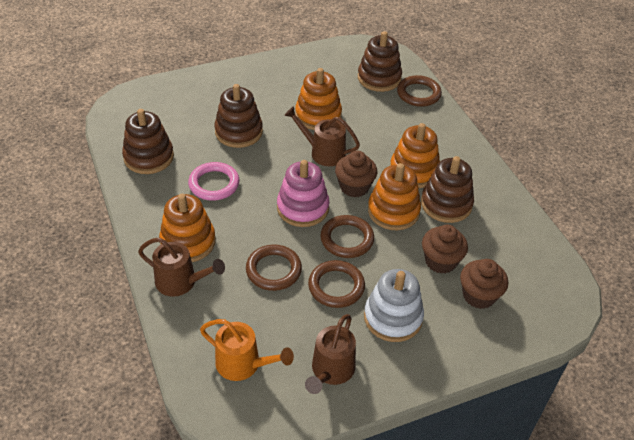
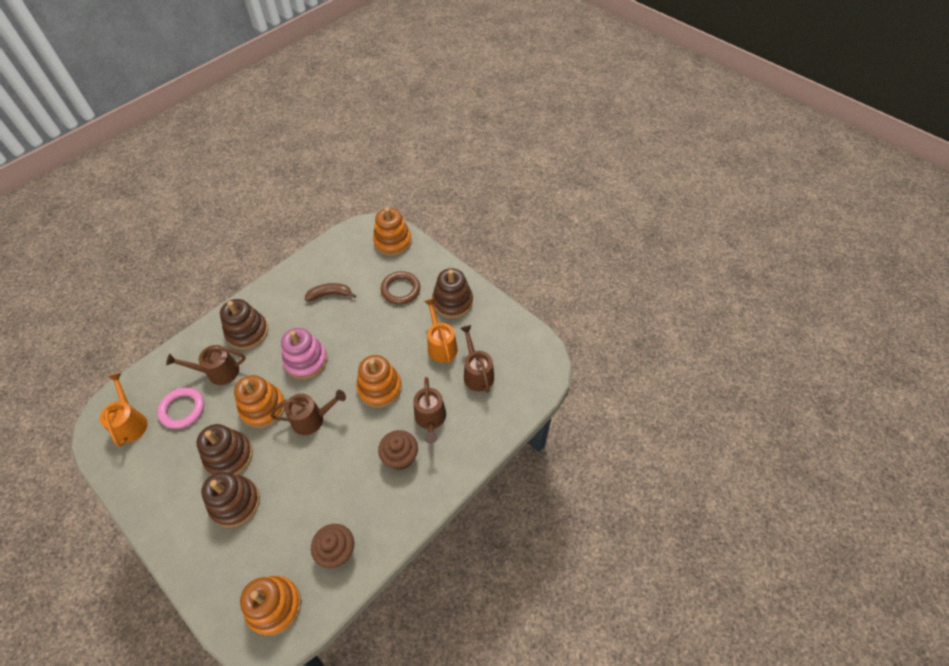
brown banana: none = 0 -> [304,283,356,302] = 1
brown cupcake: [335,151,377,198] [422,224,468,274] [460,259,508,309] = 3 -> [311,524,354,568] [378,430,418,470] = 2
brown ring: [246,244,302,291] [308,260,365,308] [320,215,374,258] [397,75,442,107] = 4 -> [381,271,420,305] = 1
brown watering can: [138,237,225,297] [284,106,360,166] [305,314,356,394] = 3 -> [166,345,246,385] [270,390,346,435] [413,377,446,444] [460,325,494,393] = 4
orange watering can: [200,319,294,381] = 1 -> [100,373,148,447] [424,298,458,363] = 2
white stacking toy: [364,269,424,342] = 1 -> none = 0

